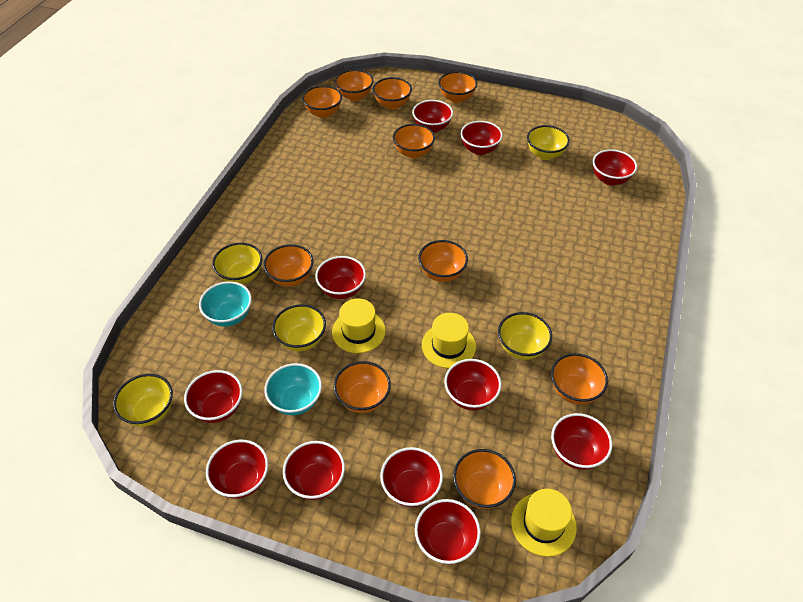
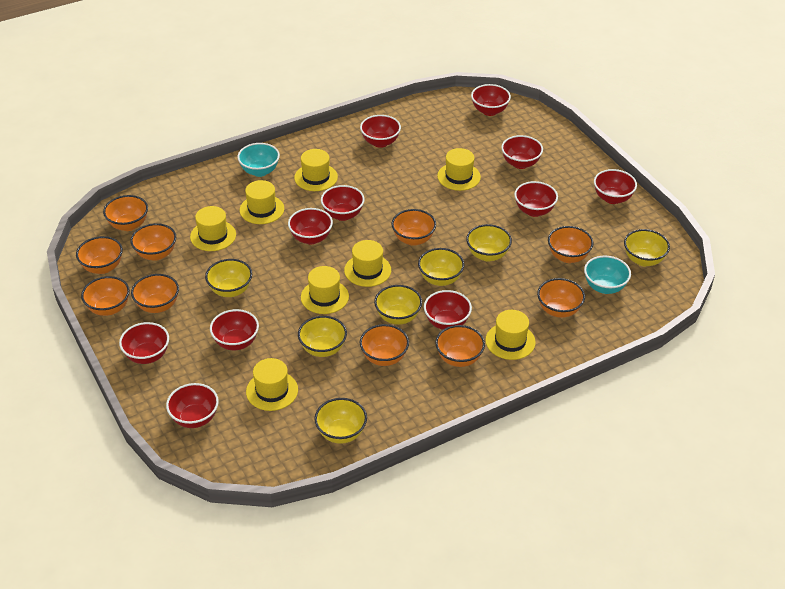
yellow bowl: [113,374,173,427] [212,243,262,284] [272,304,326,351] [498,312,552,360] [527,125,570,160] = 5 -> [205,259,252,297] [298,316,347,357] [314,398,367,444] [374,285,422,325] [418,248,464,286] [466,224,512,262] [624,229,670,266] = 7
yellow hat: [332,298,386,353] [422,313,476,368] [511,489,577,557] = 3 -> [190,206,236,251] [240,180,284,224] [246,358,298,411] [294,149,338,191] [301,266,349,314] [344,240,391,287] [437,148,481,191] [485,310,536,360] = 8

